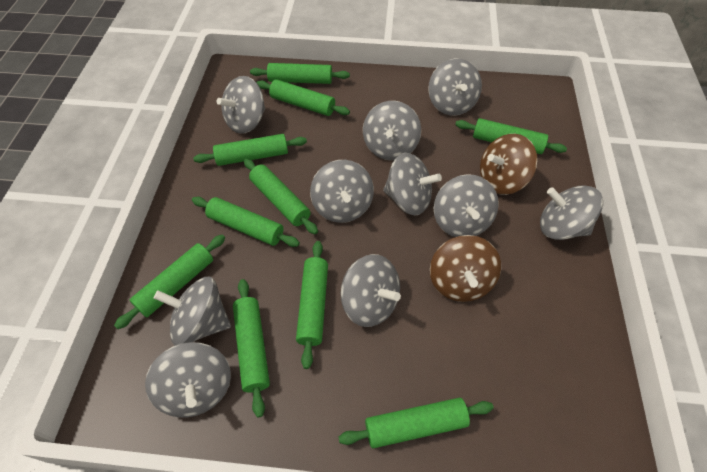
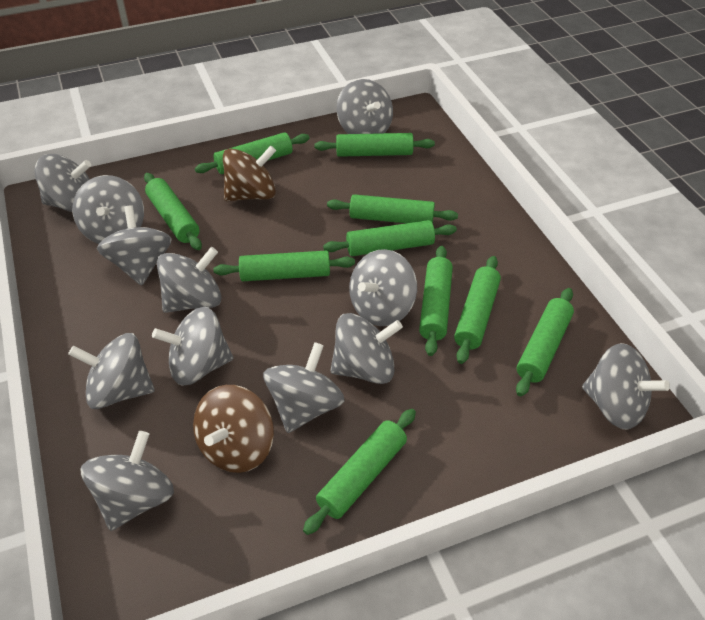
grey spinning top: [145,342,231,418] [154,277,231,345] [217,76,265,134] [310,160,374,223] [341,254,401,327] [363,101,421,160] [383,153,442,215] [428,59,482,116] [434,174,499,237] [540,185,603,240] = 10 -> [34,154,91,212] [68,333,155,409] [72,175,144,244] [81,431,174,531] [97,205,172,286] [152,307,233,386] [157,247,221,313] [263,342,344,433] [330,313,403,384] [337,79,393,134] [349,249,417,326] [582,343,670,430] = 12

